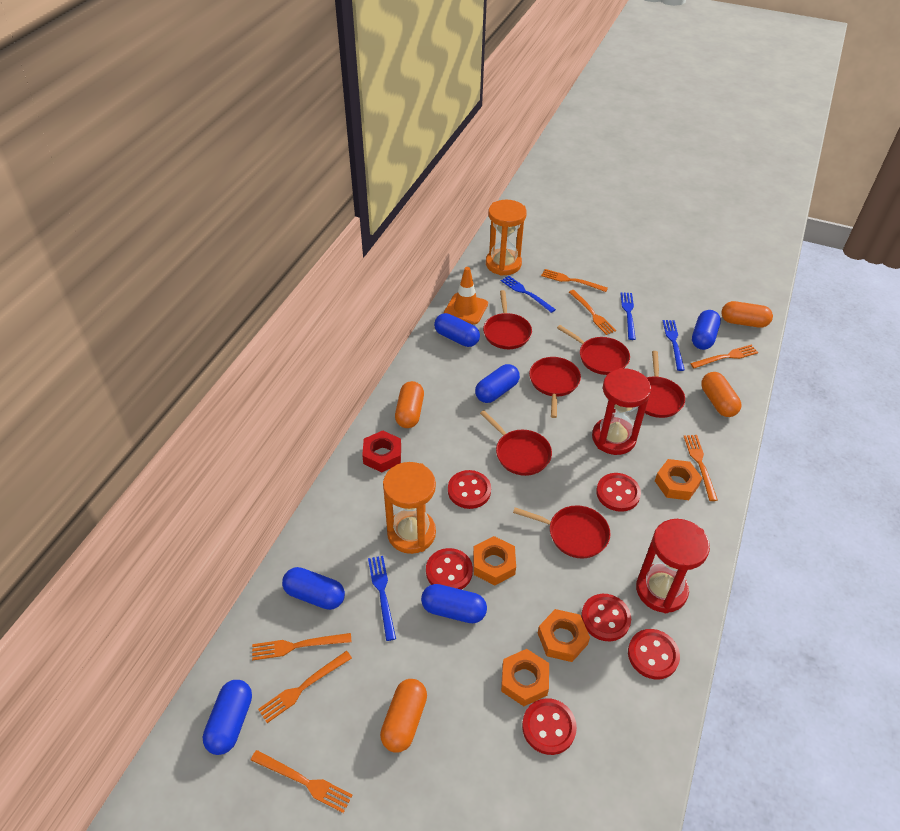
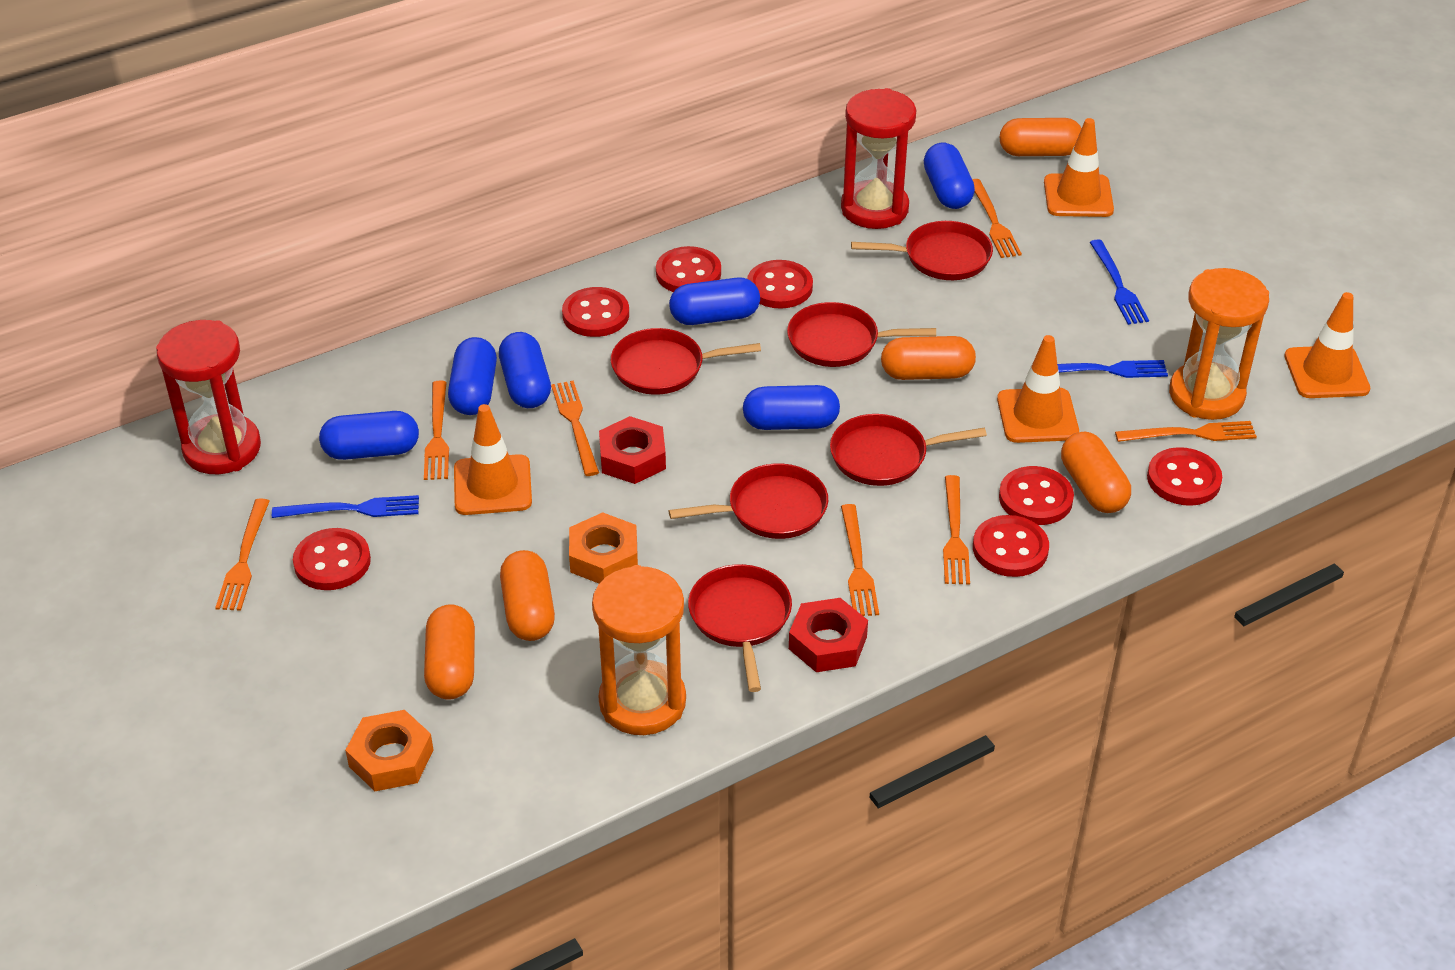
blue fork: [368,556,396,641] [501,275,556,313] [620,292,636,340] [663,320,685,371] = 4 -> [272,495,419,518] [1057,360,1168,378] [1090,239,1149,325] = 3
orange capsule: [380,679,427,753] [395,381,424,428] [701,372,741,417] [721,301,773,328] = 4 -> [424,604,475,700] [500,550,555,641] [881,336,976,380] [1000,118,1082,156] [1061,432,1131,513] = 5
orange nut: [473,536,516,585] [501,649,549,706] [538,609,590,662] [655,459,702,500] = 4 -> [345,710,433,791] [569,512,638,583] = 2
orange traffic cone: [444,267,488,324] = 1 -> [454,404,532,515] [997,335,1079,443] [1044,118,1114,217] [1284,292,1370,398] = 4
red button: [426,548,473,590] [448,470,491,509] [522,698,577,755] [581,594,631,641] [596,473,641,512] [628,629,680,680] = 6 -> [293,528,371,590] [562,287,629,337] [656,246,721,292] [747,260,813,309] [973,515,1049,577] [999,466,1074,525] [1147,447,1222,506] = 7
red nut: [362,430,401,472] = 1 -> [599,416,666,484] [789,598,868,672] = 2

